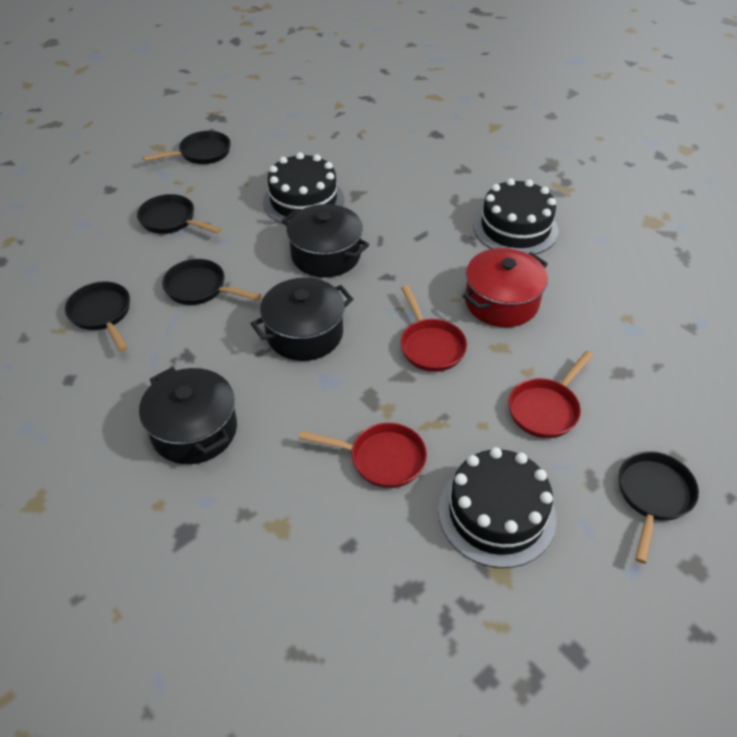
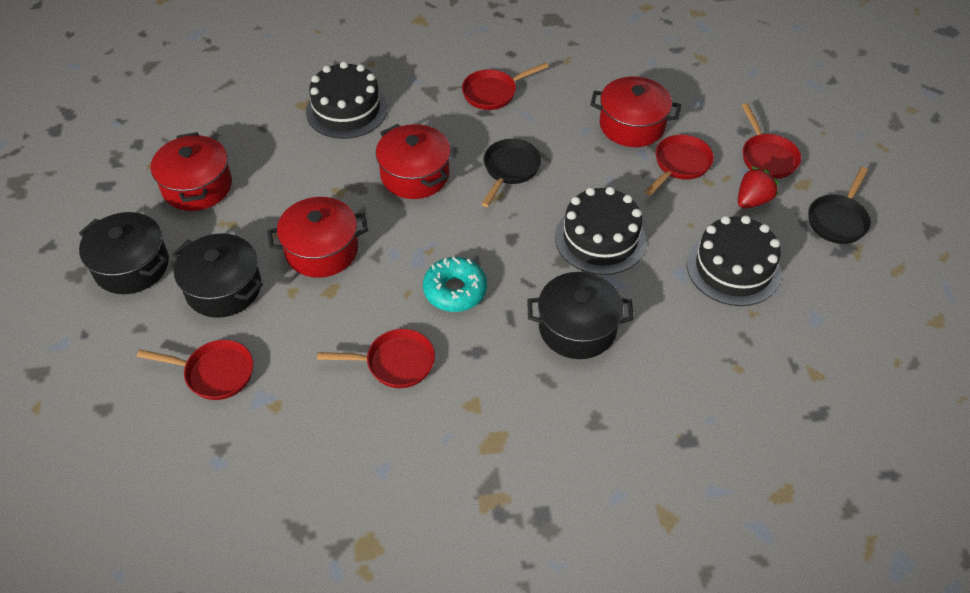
black pan: [65,281,130,352] [137,194,222,234] [142,131,231,164] [162,259,261,305] [619,451,699,564] = 5 -> [482,139,541,207] [808,167,871,244] = 2
red pan: [299,423,427,488] [400,285,467,372] [508,351,593,438] = 3 -> [137,340,253,400] [317,329,435,388] [462,62,549,110] [645,135,714,196] [742,103,801,179] = 5
red pot: [462,248,548,327] = 1 -> [151,132,232,211] [267,197,368,278] [376,124,451,199] [590,76,681,147] = 4
red strawberry: none = 0 -> [738,166,780,208] = 1
turquoise donut: none = 0 -> [423,257,487,312] = 1

